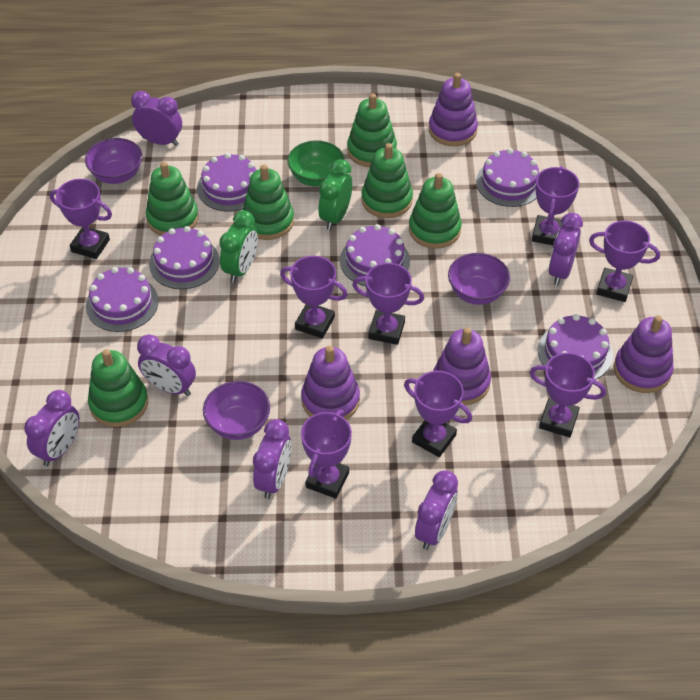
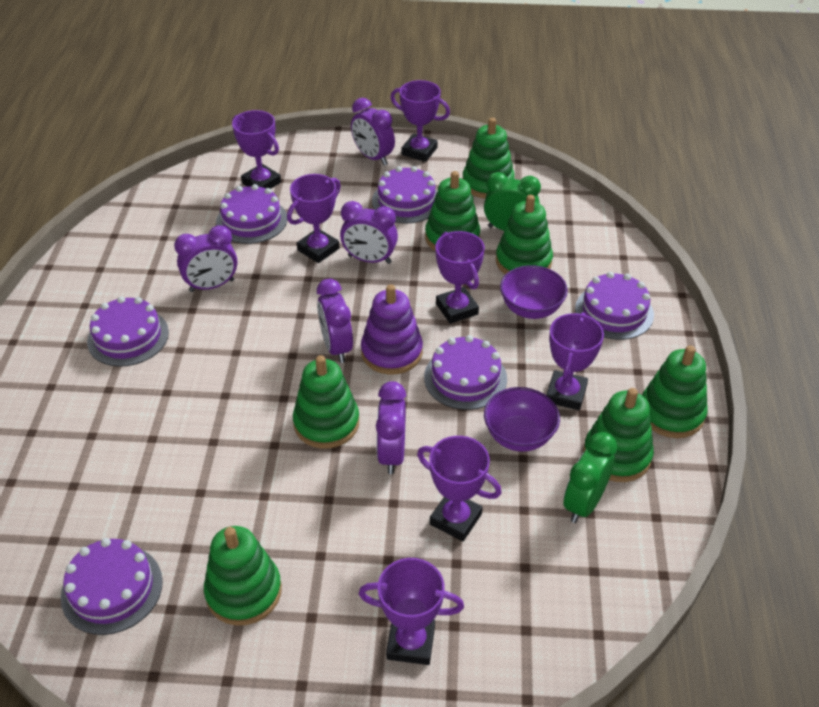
green bowl: [287,140,345,187] = 1 -> none = 0
green stacking toy: [88,349,148,427] [145,162,199,236] [243,164,294,240] [347,93,397,167] [361,143,413,218] [409,173,462,249] = 6 -> [204,526,282,626] [293,355,359,449] [425,171,480,250] [463,118,515,199] [496,195,553,275] [583,388,654,482] [642,345,708,438] = 7
purple bowl: [85,138,142,184] [203,381,270,440] [448,253,510,305] = 3 -> [484,387,560,452] [500,265,568,319] = 2
purple clock: [24,390,79,466] [131,91,182,146] [137,334,196,396] [253,419,291,499] [415,470,458,550] [549,213,583,286] = 6 -> [174,225,237,292] [317,279,353,363] [340,201,398,264] [351,98,395,165] [376,381,406,474] = 5
purple stacking toy: [301,346,360,420] [429,73,478,146] [433,328,491,405] [614,315,674,393] = 4 -> [361,284,423,375] = 1
purple trophy: [50,179,112,259] [280,256,348,339] [301,410,352,499] [352,263,424,345] [404,371,472,457] [530,353,606,437] [532,166,579,245] [589,220,660,302] = 8 -> [232,110,281,189] [287,174,341,263] [359,558,464,665] [390,80,450,162] [417,436,502,541] [435,231,485,324] [546,312,604,410] = 7

